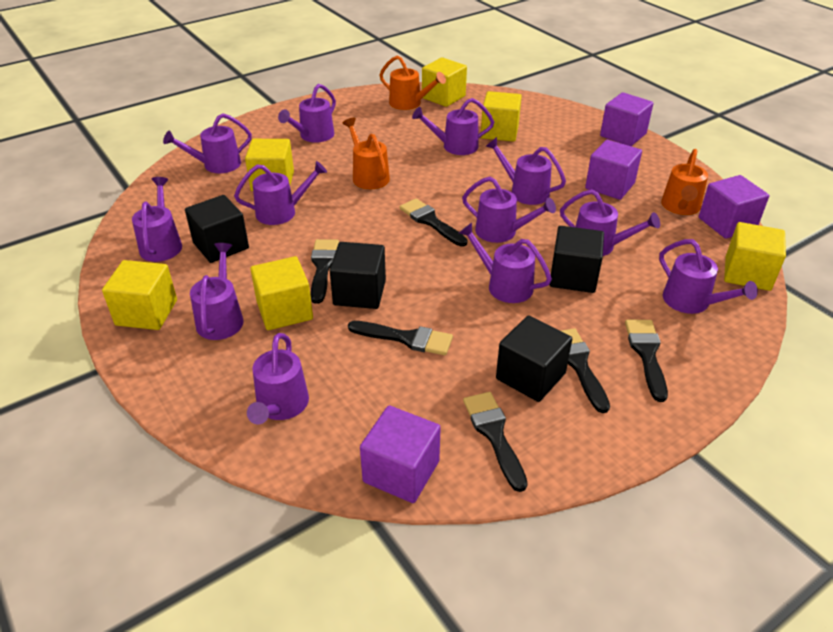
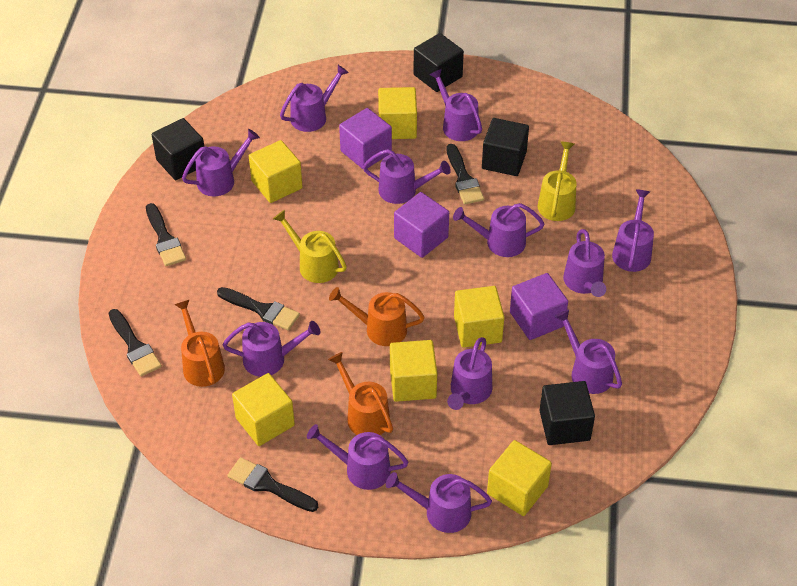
black brush: [311,239,339,304] [348,321,453,355] [400,199,468,246] [463,392,528,492] [561,328,610,413] [625,320,668,402] = 6 -> [108,309,162,377] [146,203,186,266] [217,287,300,330] [227,457,318,512] [446,144,484,204] = 5
purple cube: [360,405,441,503] [585,140,642,200] [600,92,654,146] [699,175,769,239] = 4 -> [339,108,392,170] [394,192,449,258] [510,273,568,340] = 3
yellow watering can: none = 0 -> [273,210,347,283] [538,141,577,221] = 2

